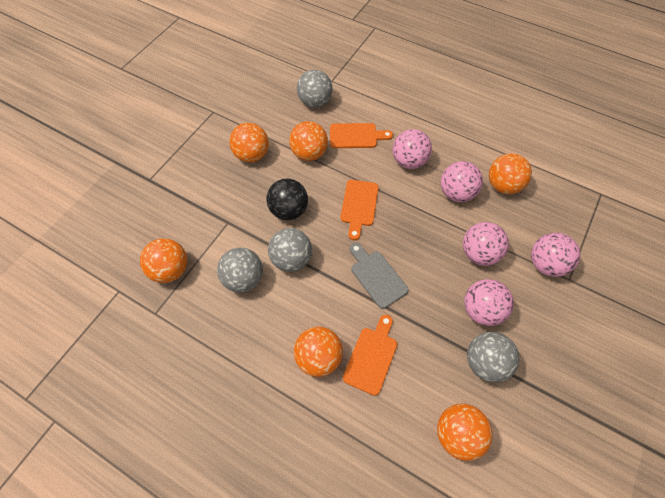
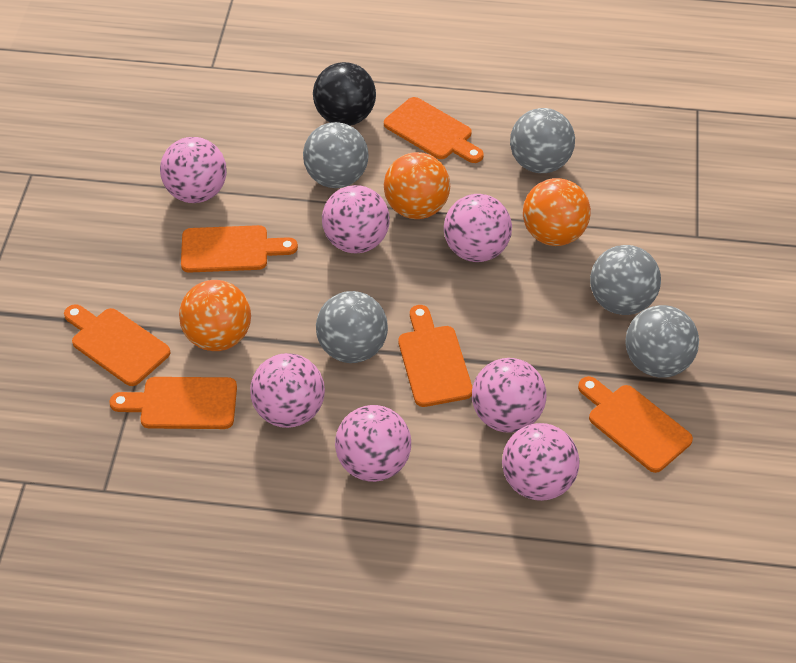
grey ball: [217,247,263,293] [268,228,312,272] [297,70,333,108] [467,332,520,383] = 4 -> [303,122,369,188] [316,291,388,363] [510,108,575,173] [590,245,661,315] [625,305,699,378] = 5
grey cutting board: [350,243,409,309] = 1 -> none = 0
orange ball: [140,239,187,283] [229,123,269,162] [289,121,328,161] [294,327,343,377] [437,403,493,461] [489,154,532,194] = 6 -> [179,280,251,351] [384,152,450,219] [523,178,591,246] = 3
orange cutting board: [330,123,393,148] [340,180,379,240] [343,315,397,396] = 3 -> [64,304,171,386] [109,377,237,429] [181,225,298,273] [384,97,484,163] [398,305,473,407] [578,376,693,473] = 6
pink ball: [393,129,432,169] [441,161,483,202] [463,222,509,266] [464,279,514,326] [531,233,580,277] = 5 -> [160,137,227,203] [250,353,325,428] [322,185,390,253] [335,405,411,482] [444,194,512,262] [472,358,546,433] [502,423,580,501] = 7

